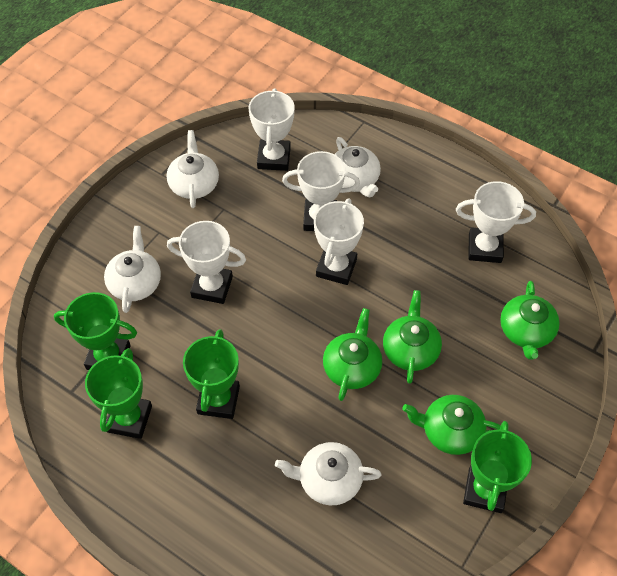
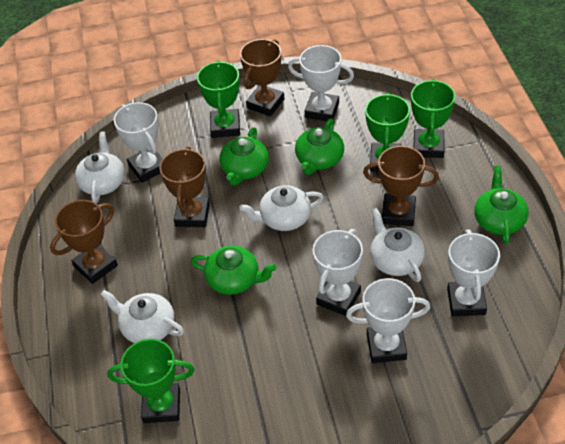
brown trophy: none = 0 -> [50,200,118,284] [159,147,210,227] [240,39,284,117] [363,146,439,226] = 4

